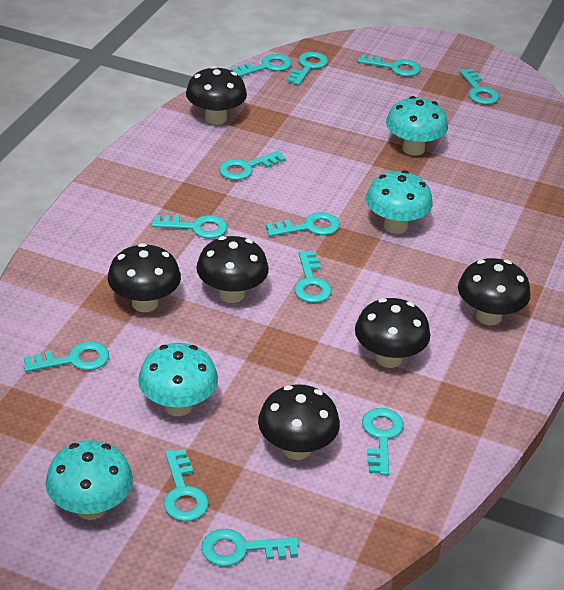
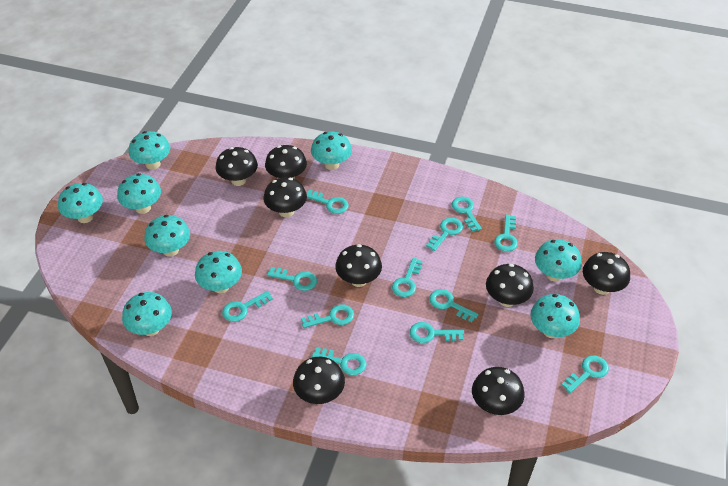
black mushroom: [108,243,181,312] [186,66,247,125] [196,236,269,303] [258,384,340,460] [355,298,430,368] [458,258,531,325] = 6 -> [216,147,258,186] [263,177,307,217] [265,145,307,179] [293,357,345,404] [335,244,382,287] [472,367,525,415] [486,264,534,307] [583,252,630,295] = 8
turquoise mushroom: [46,440,133,520] [138,343,218,416] [366,170,433,234] [386,96,448,156] = 4 -> [58,183,103,223] [117,173,161,214] [122,292,172,336] [129,131,170,170] [144,215,190,257] [195,251,242,294] [311,132,352,170] [530,294,580,338] [535,239,582,282] = 9

